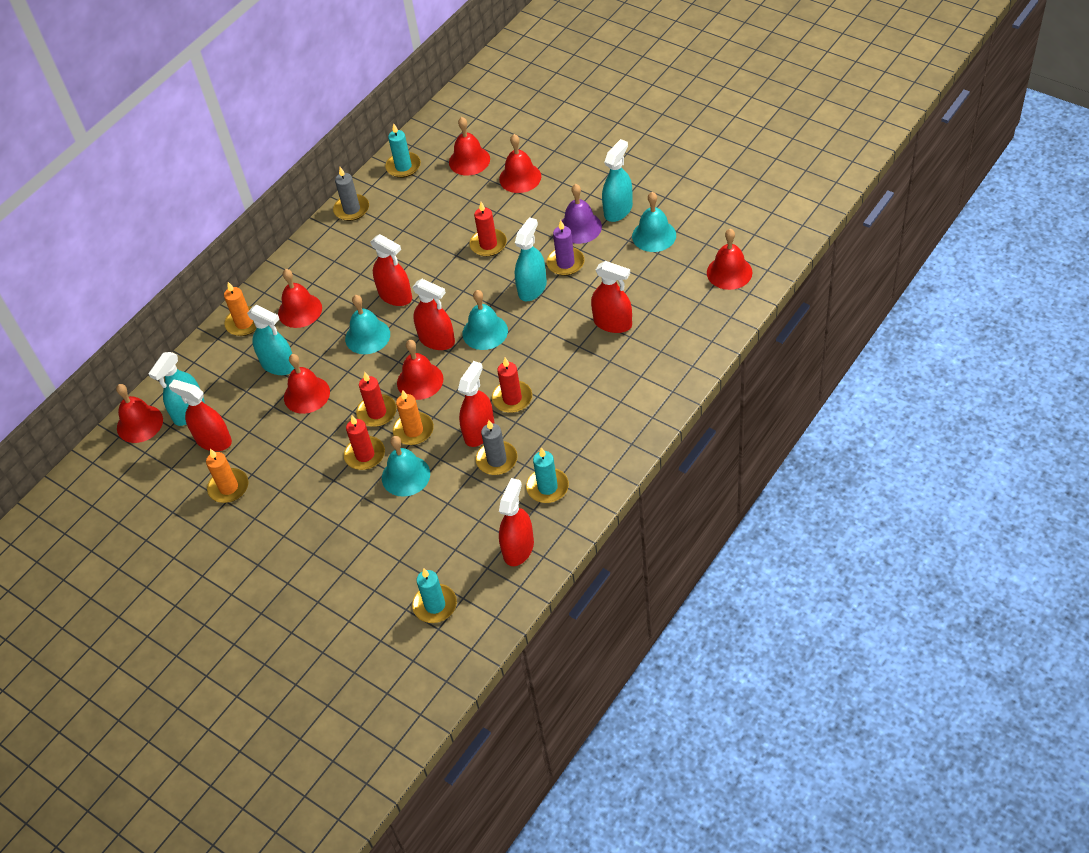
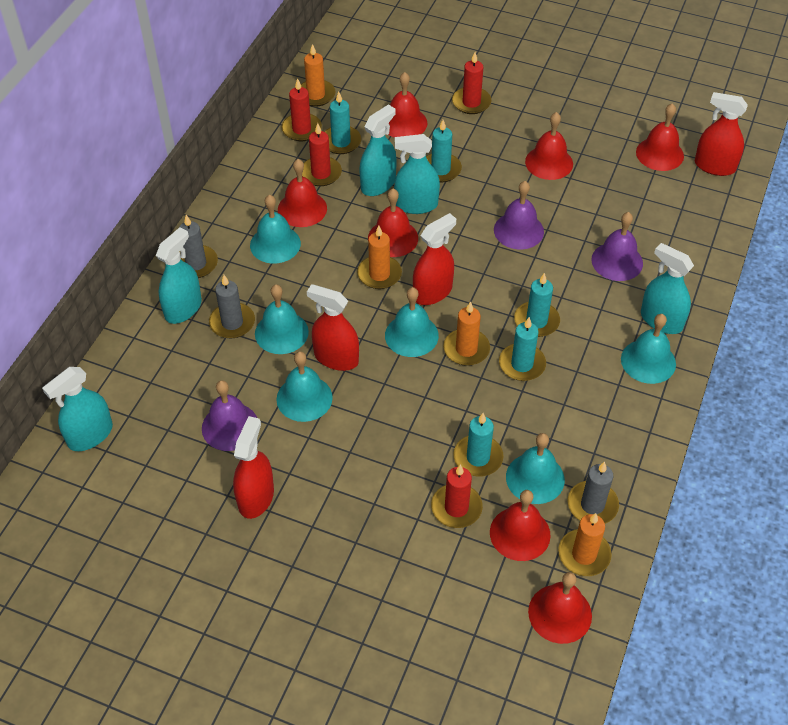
grey candle: [333,167,369,221] [476,420,518,475] = 2 -> [180,215,218,278] [209,275,255,339] [568,461,619,524] = 3
orange candle: [206,449,248,503] [224,282,257,336] [393,390,434,445] = 3 -> [301,44,335,107] [357,226,402,289] [443,301,490,366] [558,513,612,576] = 4
purple bell: [562,184,602,244] = 1 -> [202,380,257,451] [494,181,544,249] [591,212,643,281] = 3
purple candle: [546,220,585,276] = 1 -> none = 0
red spray bottle: [169,380,232,451] [371,234,412,306] [412,279,455,350] [458,361,495,447] [499,478,534,566] [591,261,632,333] = 6 -> [233,416,274,519] [307,284,359,371] [413,213,456,305] [695,92,748,176] = 4
turquoise bell: [345,295,390,354] [382,436,430,497] [462,290,508,350] [632,192,676,252] = 4 -> [250,195,301,264] [255,284,309,354] [276,351,333,422] [385,287,439,357] [506,433,565,504] [621,314,676,384] = 6
turquoise candle: [385,123,421,178] [412,569,457,623] [526,447,569,503] = 3 -> [324,91,361,154] [426,120,462,182] [453,413,503,477] [499,317,546,381] [514,273,560,337] = 5
turquoise spray bottle: [149,352,205,426] [247,305,295,375] [515,217,547,301] [602,139,633,222] = 4 -> [42,367,113,451] [156,227,202,324] [359,104,397,196] [394,134,440,214] [641,243,694,334] = 5

